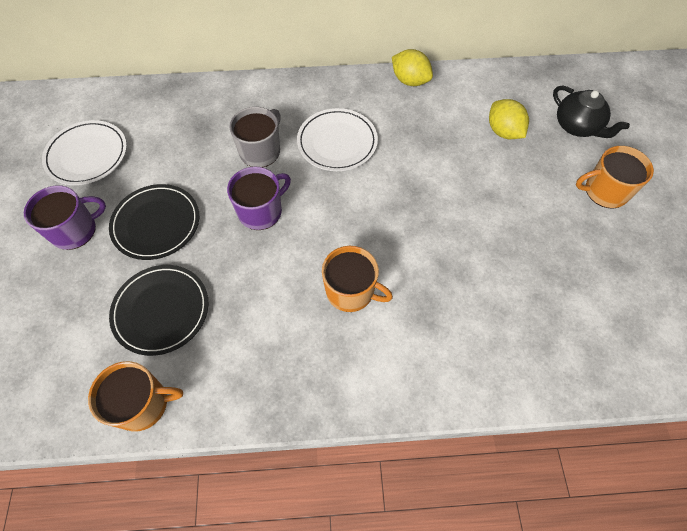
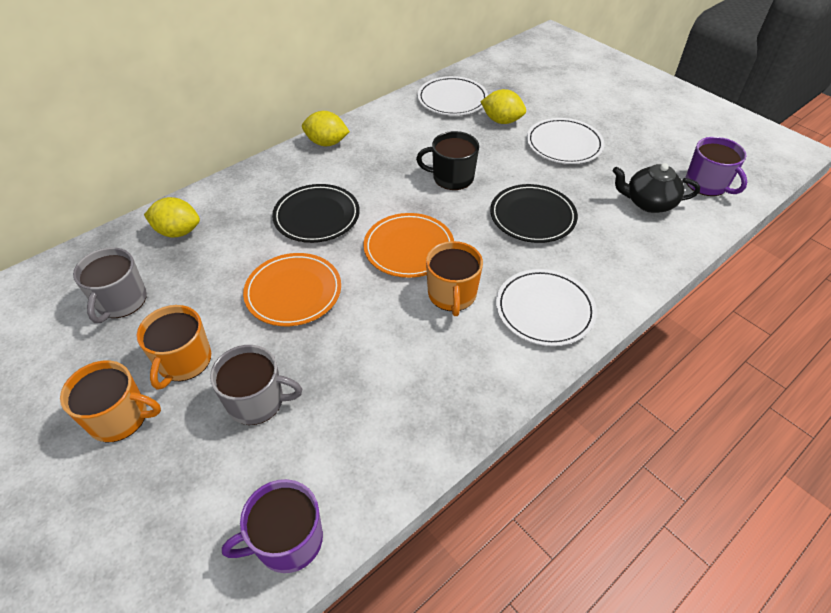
black mug: none = 0 -> [416,131,479,190] = 1
grey mug: [229,107,281,167] = 1 -> [73,248,147,323] [210,345,302,425] = 2
orange plate: none = 0 -> [243,253,341,326] [363,213,454,278] = 2
white plate: [42,120,127,185] [297,108,378,171] = 2 -> [418,76,488,116] [496,269,597,346] [527,118,604,164] = 3
yellow lemon: [392,49,433,86] [489,99,529,139] = 2 -> [144,197,200,237] [302,111,350,146] [480,89,526,124] = 3

